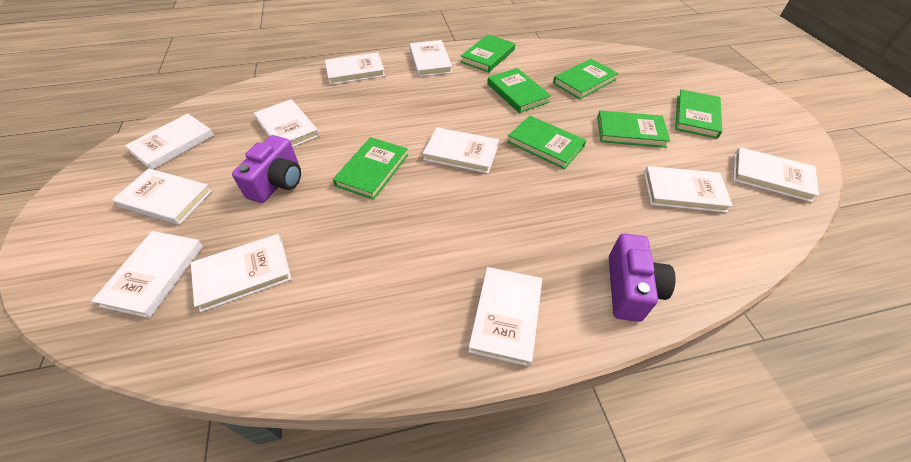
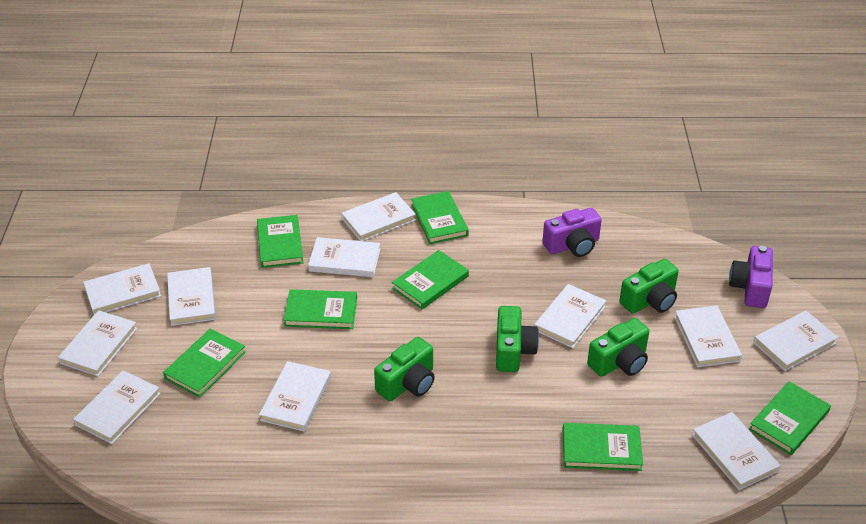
green camera: none = 0 -> [374,337,435,401] [496,306,539,372] [587,318,649,377] [619,259,679,314] = 4

